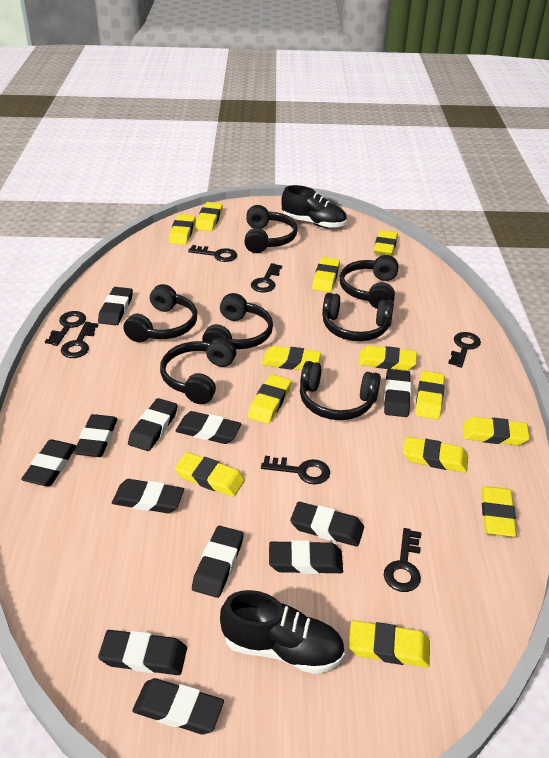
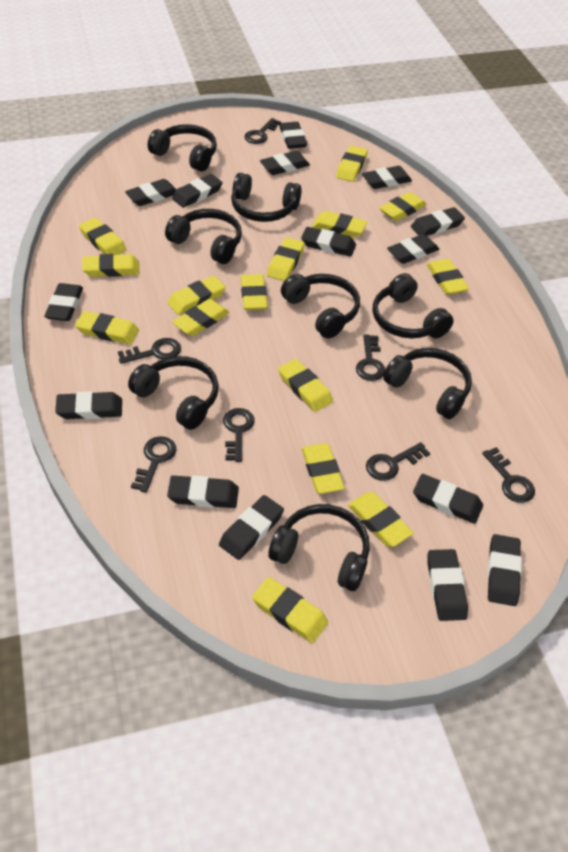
black eraser: [21,439,76,486] [74,414,118,457] [98,287,133,325] [98,630,187,675] [112,479,184,513] [128,398,178,451] [132,678,224,734] [175,411,241,444] [192,526,244,598] [269,540,343,574] [290,502,364,547] [384,369,411,417] = 12 -> [44,283,83,321] [55,391,122,419] [125,179,176,206] [167,475,239,508] [172,174,223,208] [219,495,284,560] [260,151,310,175] [279,122,307,149] [301,227,356,257] [362,166,412,189] [387,234,439,264] [411,207,465,236] [413,474,483,524] [427,549,468,621] [487,534,522,606] = 15
black headphones: [123,284,197,342] [160,337,236,404] [202,293,273,349] [245,205,298,253] [300,361,381,420] [322,293,394,341] [340,255,399,309] = 7 -> [128,356,219,430] [148,124,217,172] [165,209,242,264] [231,173,301,222] [268,504,370,591] [281,274,360,338] [373,273,454,338] [383,348,472,419] = 8
black shoe: [220,590,345,674] [281,185,347,228] = 2 -> none = 0
yellow eraser: [169,214,195,245] [175,452,245,497] [195,202,223,231] [248,374,291,424] [262,346,321,370] [312,257,340,292] [349,620,430,668] [358,345,417,370] [374,230,398,256] [403,437,468,473] [415,371,445,419] [463,417,529,445] [482,486,516,537] = 13 -> [75,311,139,344] [79,218,127,255] [82,254,139,277] [167,276,226,315] [172,299,229,336] [241,274,268,310] [252,577,328,643] [267,237,305,281] [278,359,333,412] [302,443,345,494] [312,211,367,238] [336,145,368,182] [348,492,413,547] [379,192,427,221] [427,259,469,295] = 15

